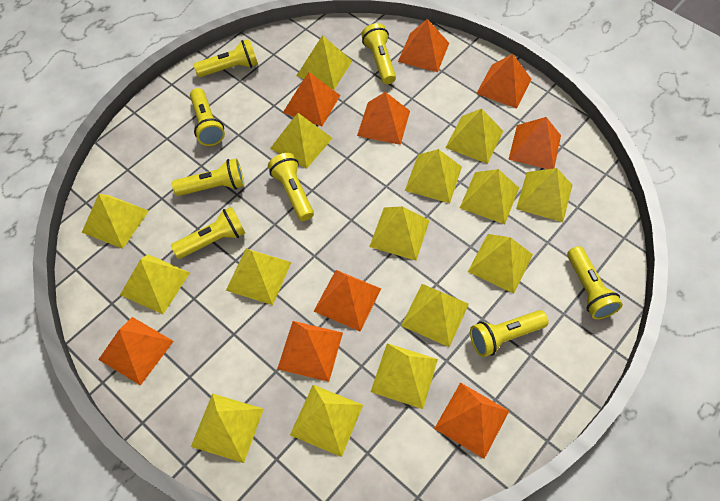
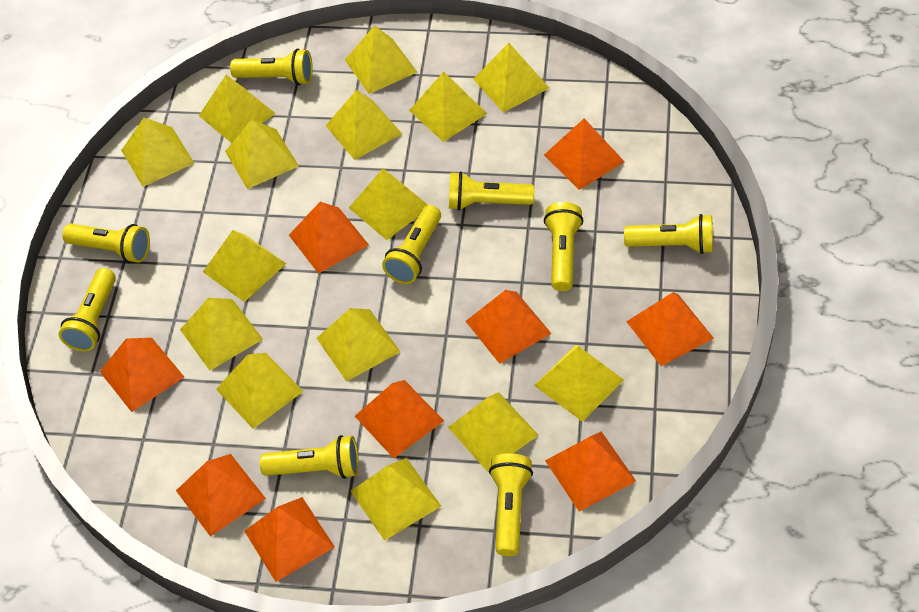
yellow flashlight: [171,207,245,259] [172,158,244,196] [190,88,225,146] [193,39,258,77] [268,153,314,221] [361,23,396,84] [470,310,549,357] [567,246,623,319] = 8 -> [59,268,116,351] [62,224,150,263] [230,49,313,85] [260,435,359,479] [382,205,441,284] [449,172,534,211] [489,453,533,556] [544,202,583,291] [624,214,713,254] = 9

